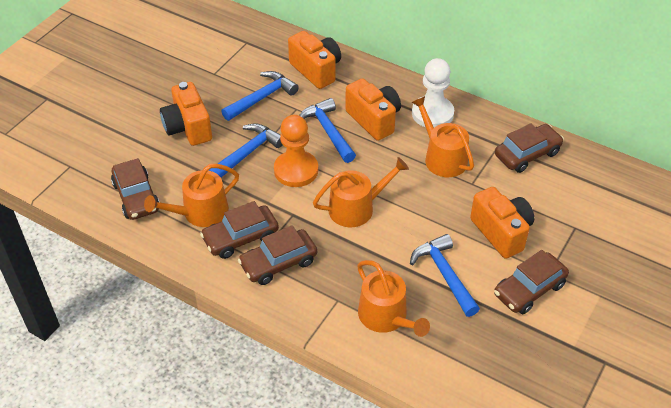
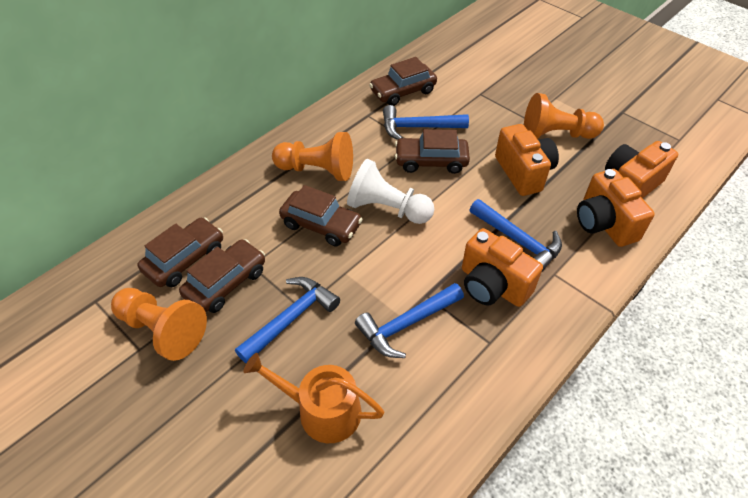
orange pawn: [274,115,318,187] = 1 -> [111,288,207,361] [272,132,353,181] [524,93,604,139] = 3
orange watering can: [144,164,239,227] [313,157,409,227] [357,260,430,337] [411,96,474,177] = 4 -> [243,353,384,443] = 1

